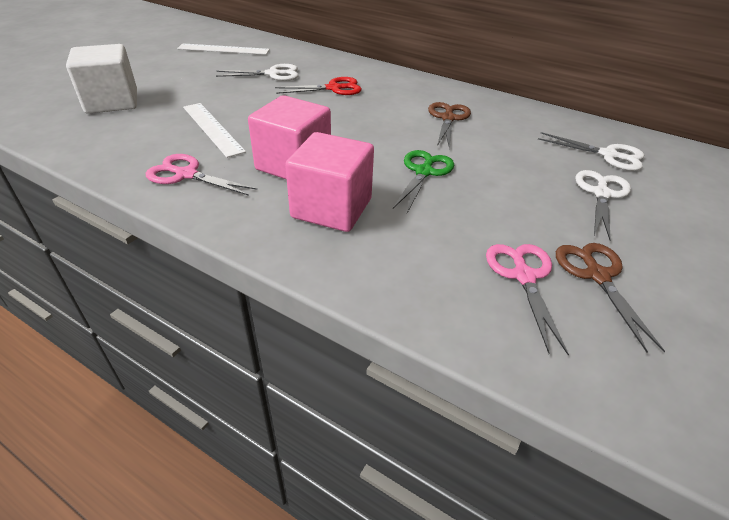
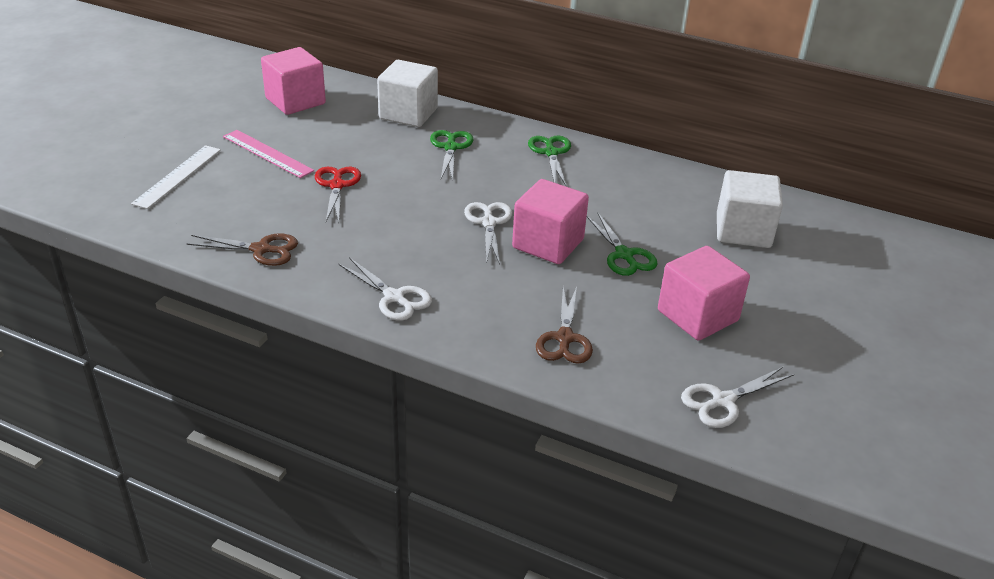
green scissors: [393,150,454,213] = 1 -> [430,130,473,181] [528,136,571,186] [587,212,657,276] = 3
pink cube: [248,95,331,180] [285,132,374,232] = 2 -> [261,47,326,115] [512,179,589,264] [658,246,750,340] = 3
pink ruler: none = 0 -> [223,130,314,178] = 1
pink scissors: [146,154,257,196] [486,244,569,355] = 2 -> none = 0
white cube: [66,44,137,114] = 1 -> [377,60,438,127] [717,170,783,248] = 2
white ruler: [177,44,270,55] [183,103,246,158] = 2 -> [131,145,221,209] = 1

